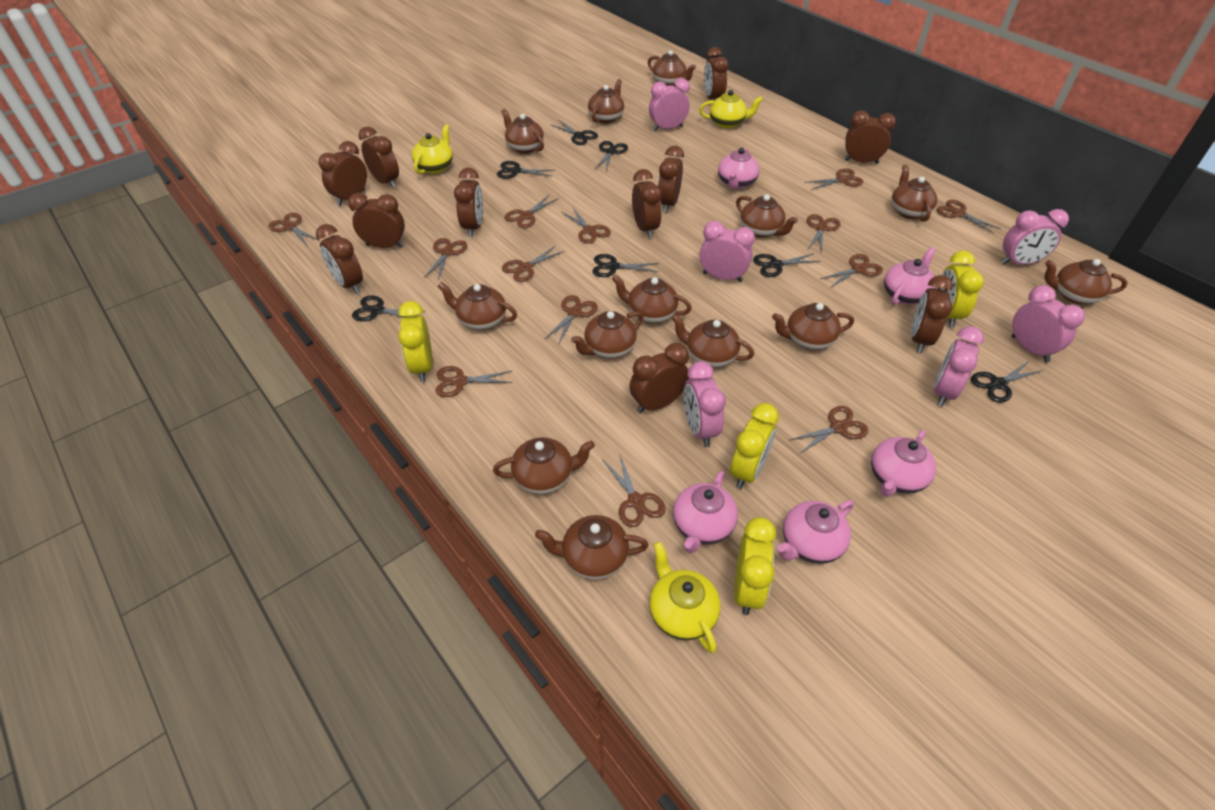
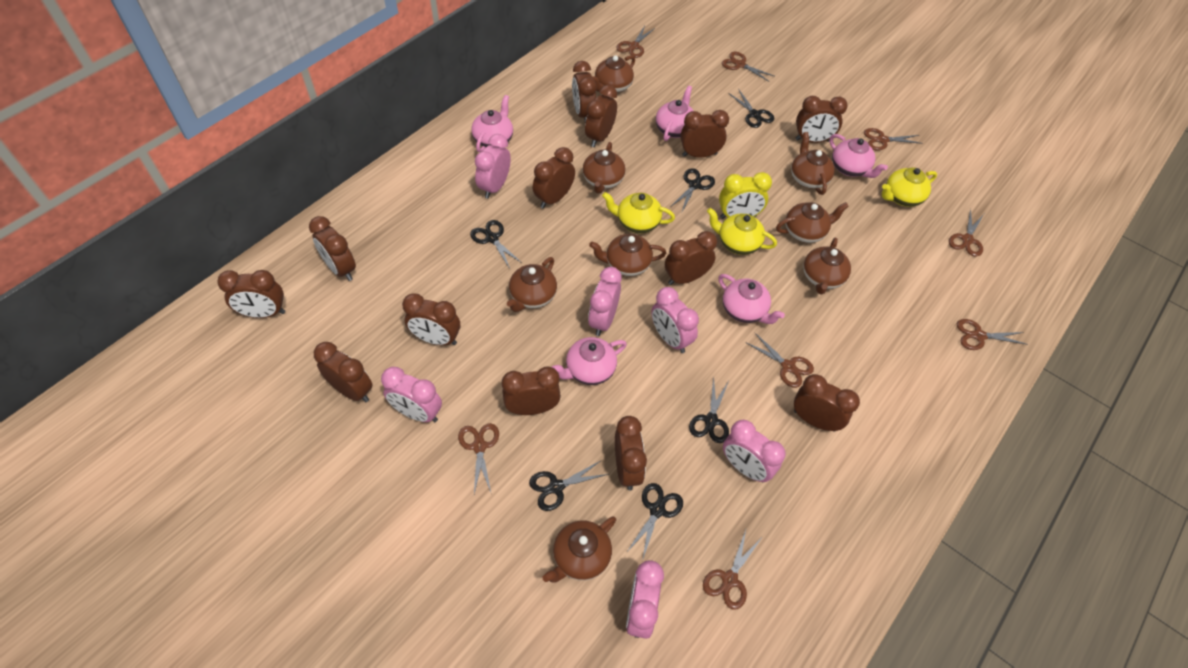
black scissors: [352,295,425,321] [497,161,555,179] [551,120,598,145] [593,254,658,277] [595,141,628,171] [753,253,821,277] [971,361,1043,403] = 7 -> [470,220,522,269] [529,460,609,511] [626,483,683,561] [670,168,715,214] [689,376,729,443] [728,89,774,128] = 6
brown clock: [316,224,363,294] [318,141,367,206] [348,193,405,248] [359,126,399,188] [454,167,483,237] [629,343,689,413] [632,169,662,238] [658,146,684,213] [704,47,728,101] [844,111,896,164] [911,275,953,353] = 11 -> [217,270,285,318] [309,216,356,281] [314,342,372,402] [402,293,460,345] [502,367,561,415] [533,147,575,208] [572,61,597,122] [585,85,617,147] [615,416,647,490] [665,231,717,285] [680,110,729,157] [794,374,860,431] [796,96,848,143] = 13
brown scissors: [268,213,320,245] [424,238,467,280] [435,366,513,397] [502,245,565,282] [505,195,559,228] [545,295,598,345] [562,208,611,244] [603,453,666,527] [790,406,869,454] [805,168,864,190] [807,214,841,254] [820,254,883,288] [937,200,1001,234] = 13 -> [458,423,499,494] [616,26,655,58] [703,530,761,610] [722,52,774,82] [745,333,814,388] [864,128,923,150] [949,209,984,257] [957,319,1028,350] = 8
brown teapot: [437,282,517,330] [493,437,595,494] [501,109,544,154] [535,515,648,580] [571,311,644,359] [588,79,624,123] [612,275,692,323] [648,50,696,86] [671,314,754,368] [736,194,798,238] [772,303,854,350] [891,165,937,222] [1045,259,1128,304] = 13 -> [507,257,557,312] [542,516,616,583] [582,142,626,194] [589,234,666,276] [592,55,635,93] [776,202,849,243] [791,132,835,195] [803,238,851,295] = 8
yellow clock: [398,301,432,382] [730,403,779,489] [734,517,776,615] [938,251,984,328] = 4 -> [719,172,772,219] = 1

